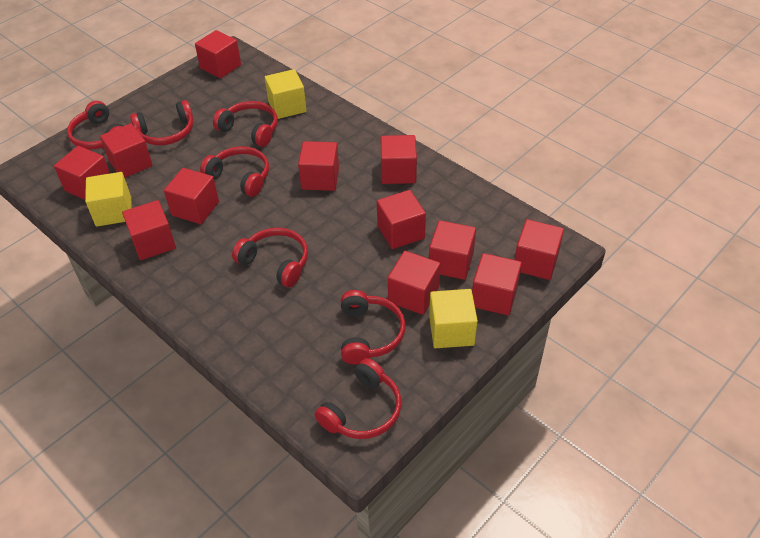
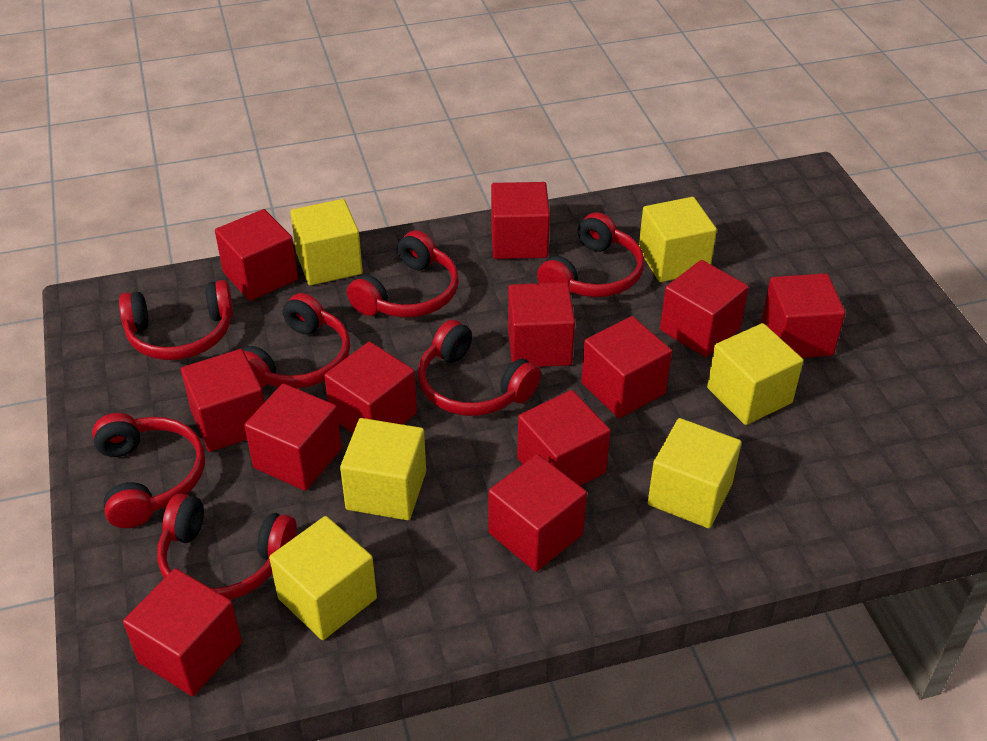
yellow cube: [85,172,132,227] [265,69,307,119] [429,289,478,348] = 3 -> [269,516,377,640] [290,199,363,285] [340,418,426,520] [639,197,717,282] [648,418,741,528] [707,323,803,425] = 6

